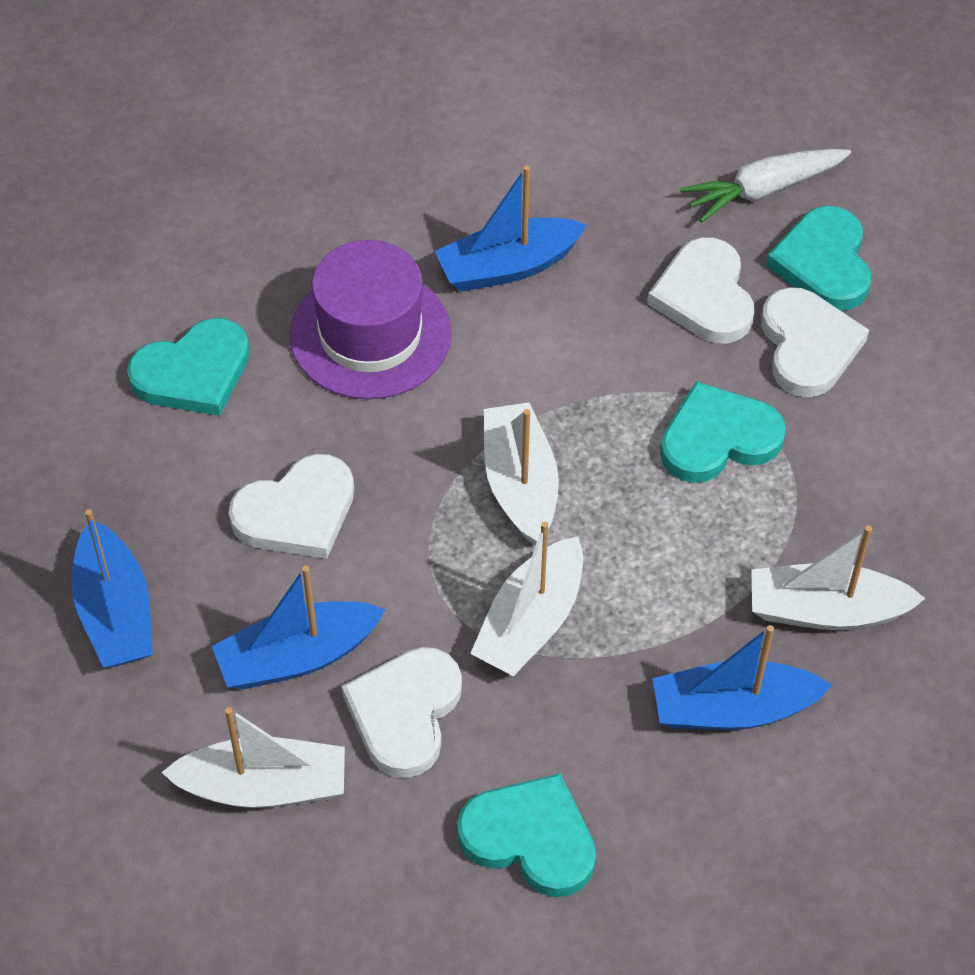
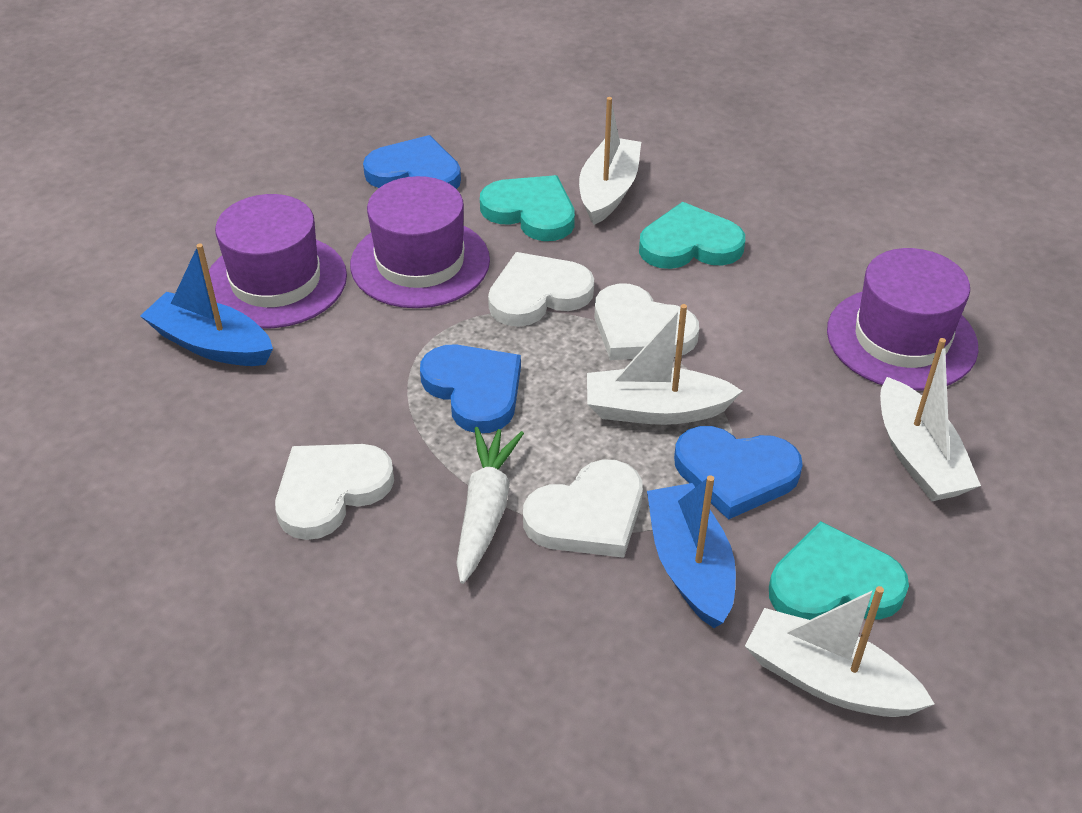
blue boat: [71,509,153,668] [212,566,385,689] [435,166,587,292] [653,625,832,730] = 4 -> [140,244,273,366] [647,475,736,628] = 2
blue heart: none = 0 -> [363,135,461,189] [420,345,521,433] [674,426,803,520] = 3
purple hat: [290,240,451,399] = 1 -> [209,194,347,328] [350,176,490,308] [827,248,978,391] = 3
turquoise heart: [127,318,250,416] [457,773,596,897] [660,382,786,483] [766,206,871,311] = 4 -> [480,175,575,241] [639,202,745,269] [769,521,909,620] = 3

